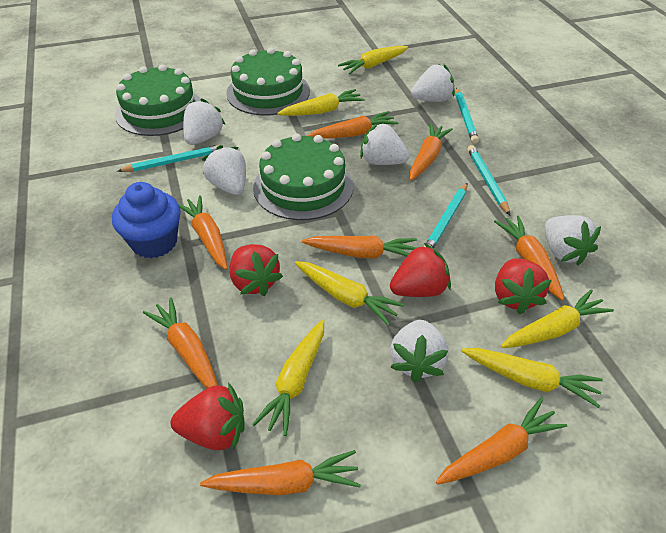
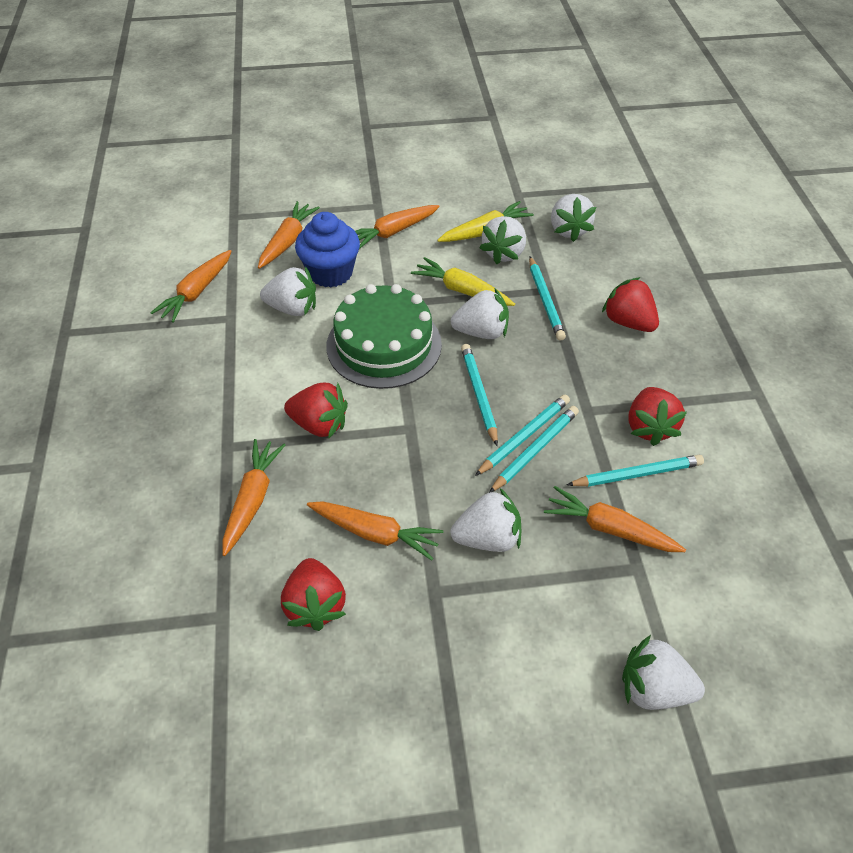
green cake: [115,64,201,136] [226,48,310,115] [253,133,353,220] = 3 -> [326,284,442,389] = 1
orange carrot: [143,297,218,388] [179,195,227,270] [200,450,361,495] [302,236,417,259] [307,111,399,139] [409,123,453,181] [436,398,567,485] [494,215,564,301] = 8 -> [150,250,232,323] [222,439,286,556] [258,201,320,269] [307,501,444,560] [355,205,440,249] [544,486,686,552] = 6
turquoise pencil: [117,144,220,172] [424,183,468,249] [456,88,479,144] [468,145,510,215] = 4 -> [461,344,498,446] [475,395,570,476] [489,406,579,493] [529,257,566,341] [567,455,704,487] = 5
yellow carrot: [253,320,324,436] [277,89,365,116] [295,261,405,326] [338,46,408,74] [461,348,603,408] [501,289,614,348] = 6 -> [411,257,515,306] [437,201,534,242] = 2

